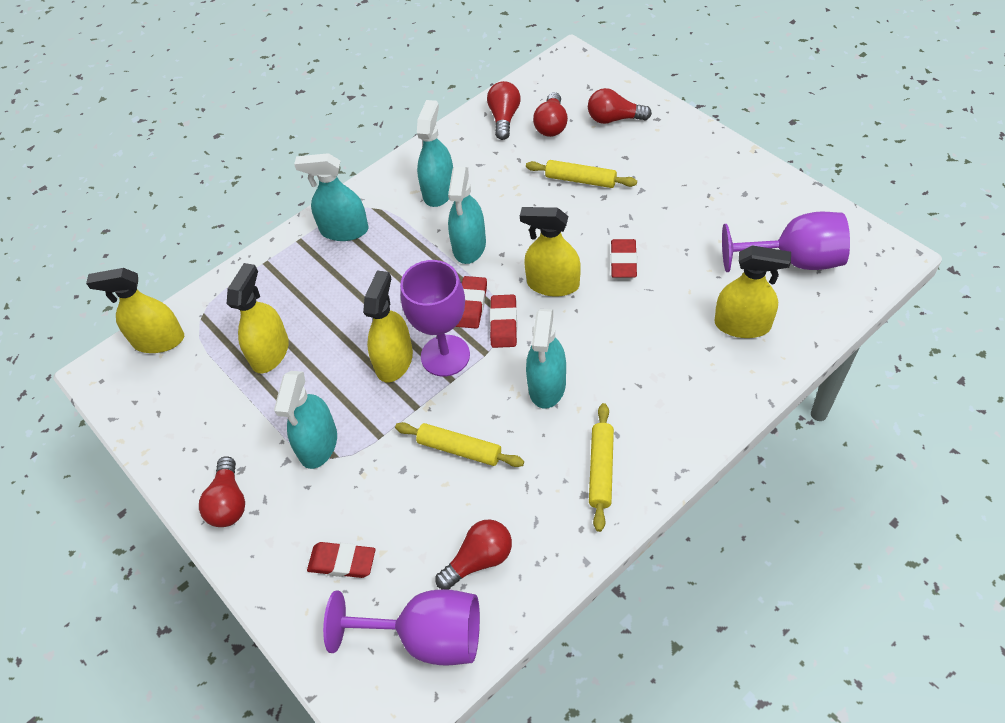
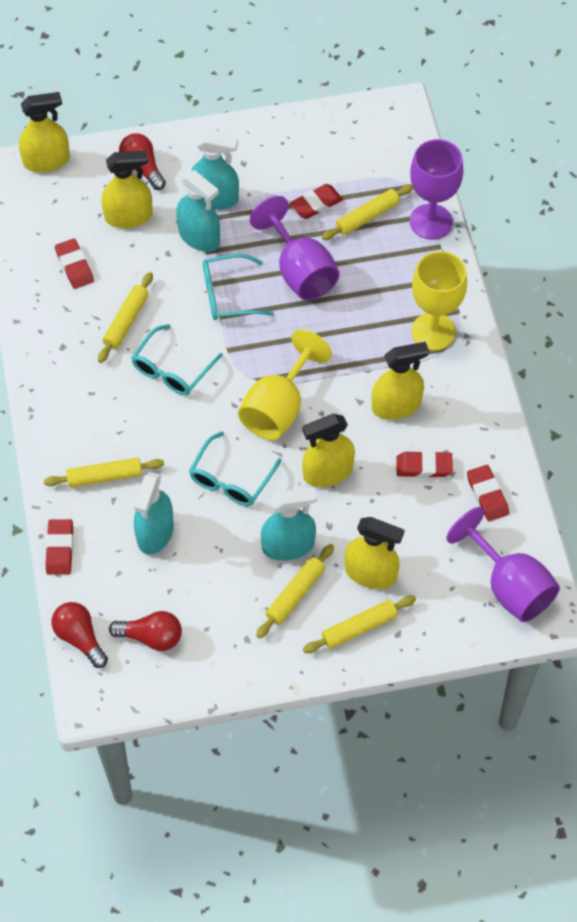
red eraser: [307,542,375,578] [456,276,487,329] [490,294,517,348] [611,239,637,278] = 4 -> [46,519,73,575] [55,238,94,289] [290,184,343,219] [396,451,453,478] [467,465,509,521] = 5
red light bulb: [199,456,245,527] [436,519,512,590] [487,81,520,140] [533,92,568,137] [588,88,652,124] = 5 -> [51,602,108,668] [109,611,182,651] [119,133,166,190] = 3
turquoise glasses: none = 0 -> [131,324,223,395] [189,432,282,506] [203,254,274,320] = 3
turquoise spray bottle: [274,371,337,469] [294,153,368,241] [417,100,453,207] [448,167,486,264] [526,309,566,409] = 5 -> [134,472,174,555] [176,170,220,252] [191,132,239,210] [261,487,317,561] = 4
yellow goblet: none = 0 -> [238,329,332,440] [411,251,467,351] = 2
yellow rolling pin: [395,422,524,467] [526,160,637,188] [589,403,614,532] = 3 -> [44,458,164,488] [98,272,153,363] [256,544,334,639] [303,596,416,653] [322,184,413,240] = 5

